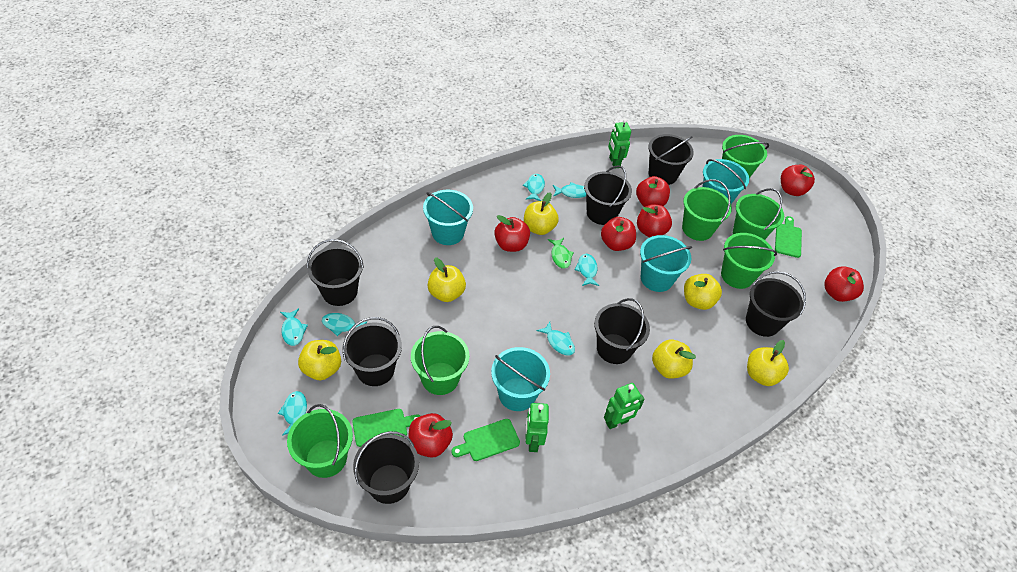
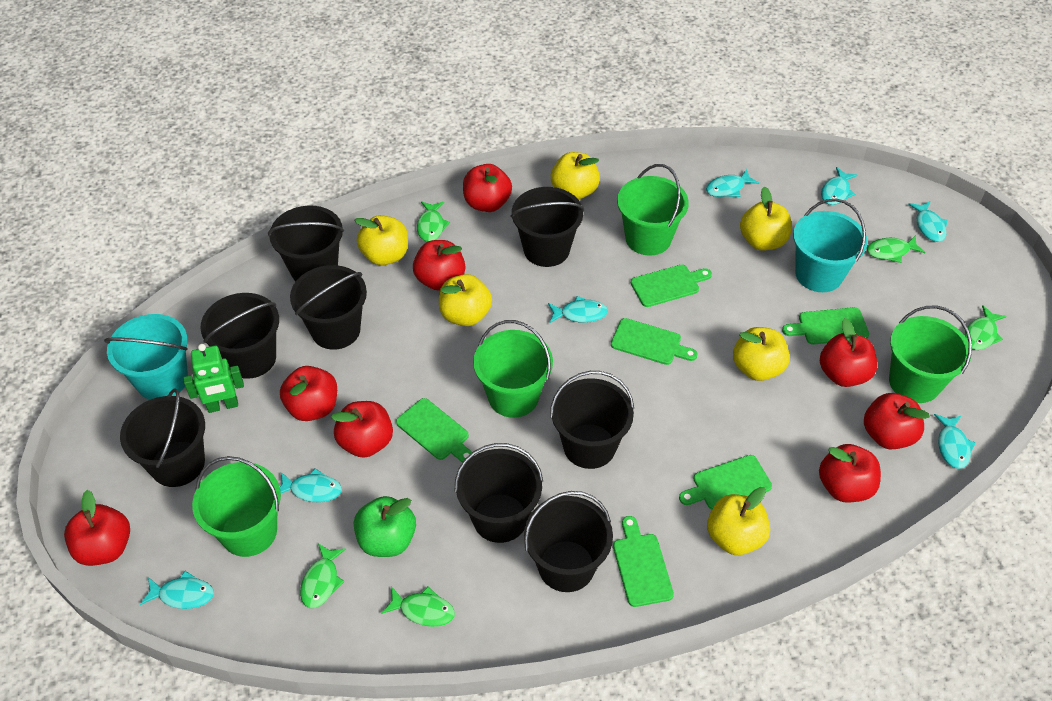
black bucket: [307,239,364,306] [343,317,402,386] [353,431,419,504] [584,165,632,225] [594,298,650,364] [648,134,694,185] [746,271,806,337] = 7 -> [120,388,205,487] [201,293,279,379] [268,206,344,281] [290,265,367,350] [455,443,543,543] [510,187,584,267] [524,491,613,592] [550,371,634,469] = 8
green apple: none = 0 -> [354,496,416,557] = 1
green bucket: [287,404,353,478] [411,326,469,395] [682,179,732,241] [721,233,777,289] [722,135,769,178] [733,188,784,240] = 6 -> [192,456,281,557] [473,320,553,418] [617,164,689,256] [889,305,972,403] = 4
green cutting board: [353,409,420,447] [451,419,520,461] [775,216,802,258] = 3 -> [396,398,472,463] [611,318,698,365] [613,516,674,607] [631,265,712,307] [679,455,772,510] [782,307,869,345] = 6
green fish: [548,238,574,269] = 1 -> [300,543,346,608] [381,586,455,627] [417,201,450,242] [867,235,925,263] [964,305,1007,350] = 5
green robot: [525,403,549,452] [604,383,645,429] [608,119,631,169] = 3 -> [183,344,244,413] = 1
red apple: [408,413,453,458] [494,215,530,252] [601,217,636,251] [636,176,670,207] [637,204,672,237] [781,165,815,196] [824,266,864,302] = 7 -> [64,490,130,566] [280,366,337,421] [331,401,393,458] [413,240,465,291] [463,164,512,212] [819,444,881,502] [820,318,877,387] [864,393,930,450] = 8
turquoise bucket: [423,190,473,245] [491,347,550,411] [640,235,692,292] [702,159,749,204] = 4 -> [104,314,188,400] [793,199,868,292] = 2

